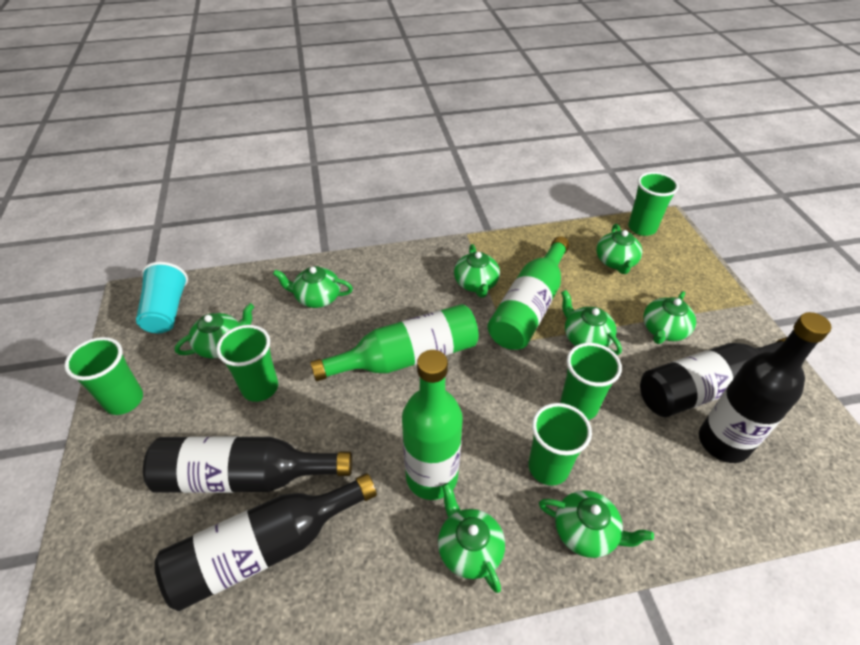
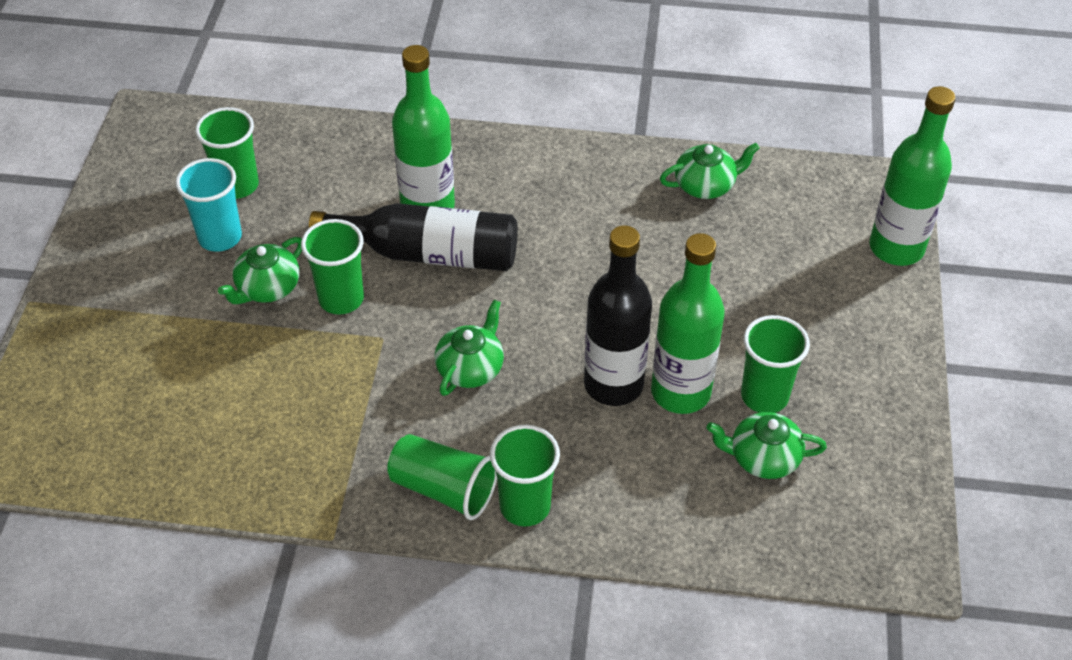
black bottle: [143,436,352,493] [154,473,377,611] [640,337,787,417] [699,312,831,463] = 4 -> [309,203,518,271] [584,225,652,406] = 2
green teapot: [175,303,254,358] [273,266,353,308] [438,483,505,593] [454,244,500,298] [539,490,654,558] [561,290,622,355] [596,224,642,274] [643,291,696,344] = 8 -> [218,237,302,304] [435,300,504,396] [660,143,760,199] [707,412,827,479] = 4

